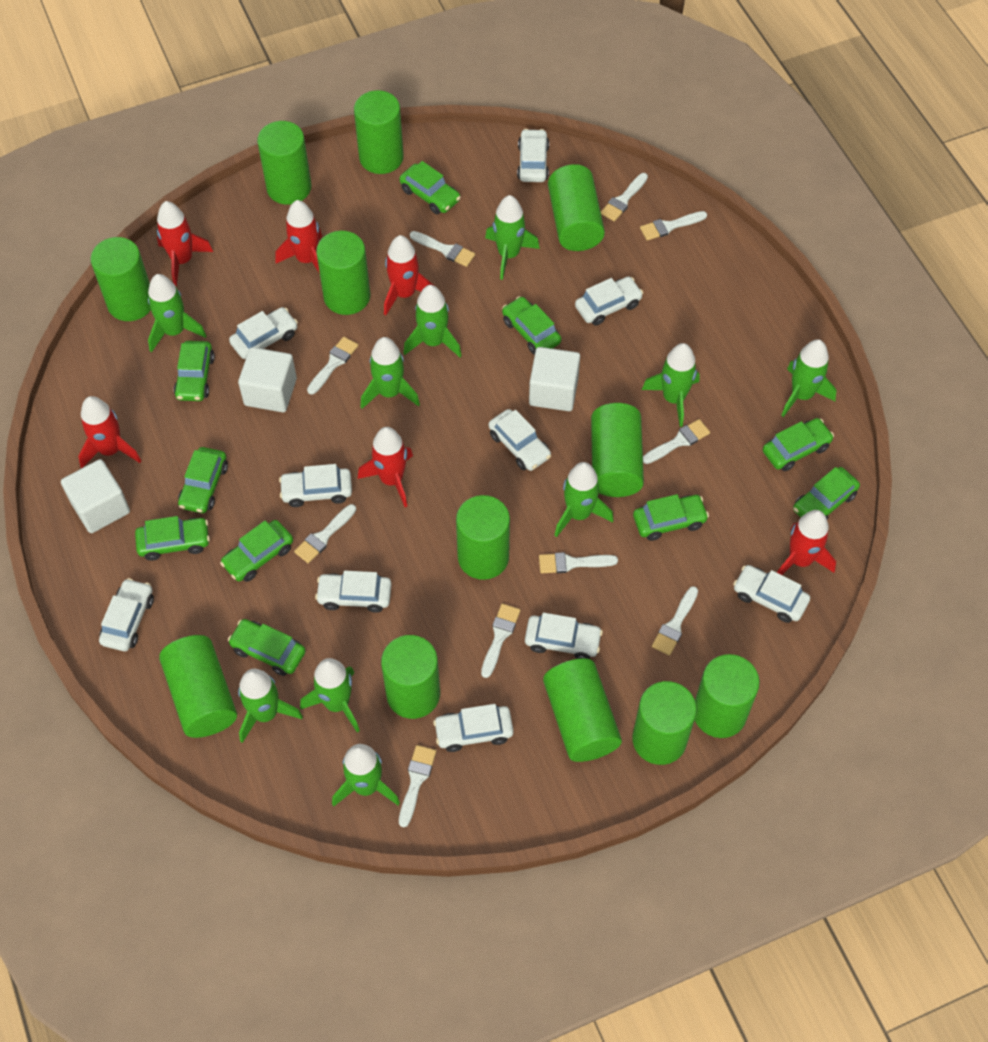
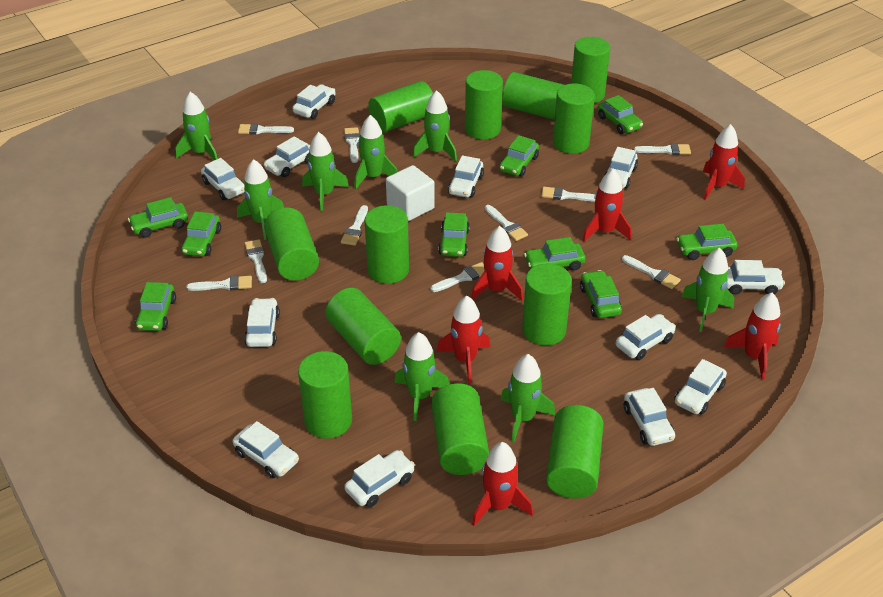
green car: [135,516,210,561] [174,341,215,401] [178,447,228,513] [220,520,293,582] [228,619,306,676] [399,161,461,214] [502,296,561,355] [633,494,709,541] [763,418,834,471] [793,467,860,519] = 10 -> [128,197,188,238] [135,282,176,331] [181,212,221,256] [438,212,470,257] [499,135,539,177] [524,237,585,271] [580,270,622,318] [598,95,643,134] [676,224,738,260] = 9
green rocket: [148,274,206,352] [238,669,303,743] [300,658,360,732] [332,744,400,807] [360,337,420,409] [403,285,462,357] [485,195,540,280] [555,462,614,537] [642,343,700,427] [781,339,837,417] = 10 -> [175,92,218,160] [237,159,284,240] [302,132,349,211] [354,115,397,189] [394,332,449,421] [412,90,457,162] [501,354,555,443] [681,248,734,332] = 8
white car: [99,578,154,651] [229,307,298,359] [279,464,352,507] [315,571,392,613] [433,704,514,752] [489,409,551,471] [517,129,549,182] [525,613,603,659] [575,276,643,326] [733,565,810,623] = 10 -> [201,158,244,200] [233,421,299,478] [244,298,280,347] [263,136,310,177] [292,85,336,119] [344,450,415,507] [448,155,484,198] [603,147,638,188] [615,314,676,360] [624,388,675,446] [674,359,727,415] [726,260,785,294] = 12
white cube: [61,459,130,533] [238,347,297,412] [529,347,580,411] = 3 -> [386,165,435,221] = 1

